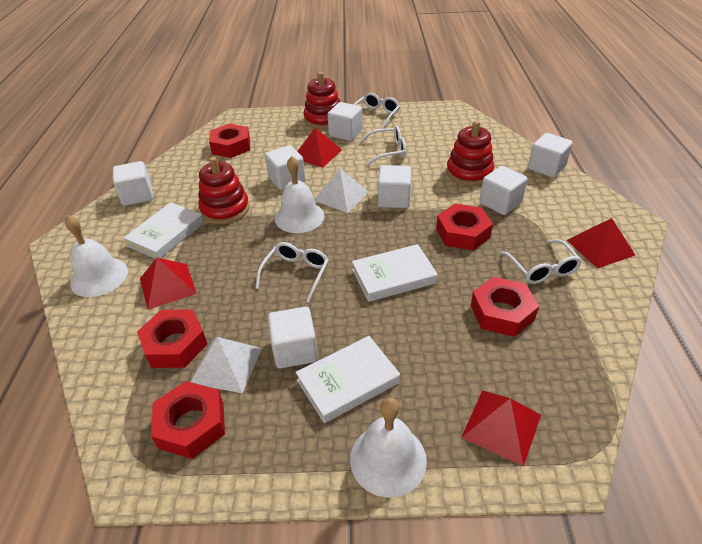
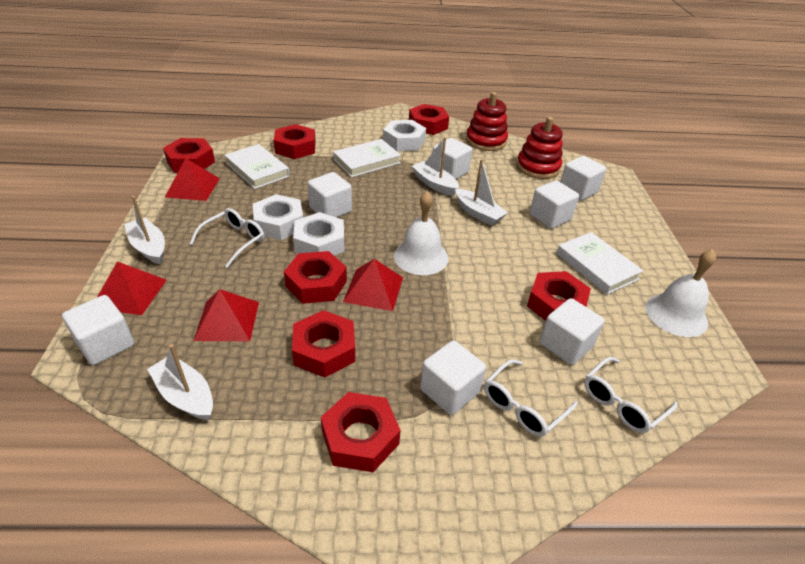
red nut: [137,309,207,368] [151,381,225,459] [209,123,250,158] [436,204,493,250] [471,277,539,337] = 5 -> [163,138,215,173] [274,124,316,159] [284,251,347,304] [292,310,355,377] [321,392,400,472] [409,104,449,135] [527,271,591,321] = 7
red stacking toy: [198,157,250,224] [303,72,340,129] [446,121,494,186] = 3 -> [466,92,508,151] [516,117,563,179] = 2
white bell: [65,215,128,297] [275,156,324,233] [350,398,427,497] = 3 -> [394,191,448,275] [646,249,716,337] = 2
white boat: none = 0 -> [124,196,165,264] [147,344,213,420] [412,137,459,196] [455,159,508,226] = 4
white glasses: [255,242,329,302] [353,93,400,129] [360,126,406,165] [500,239,582,284] = 4 -> [190,208,264,268] [484,359,578,437] [584,357,678,433] = 3
white nut: none = 0 -> [253,194,303,240] [293,212,344,255] [383,120,426,151] = 3
white pyramid: [190,337,262,393] [314,169,369,213] = 2 -> none = 0

